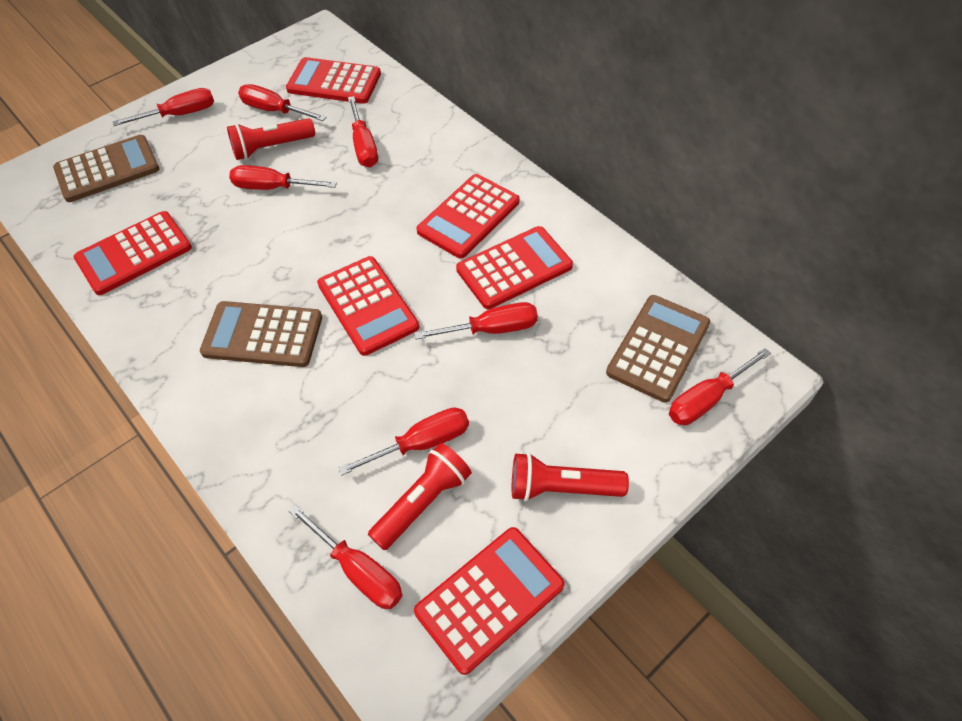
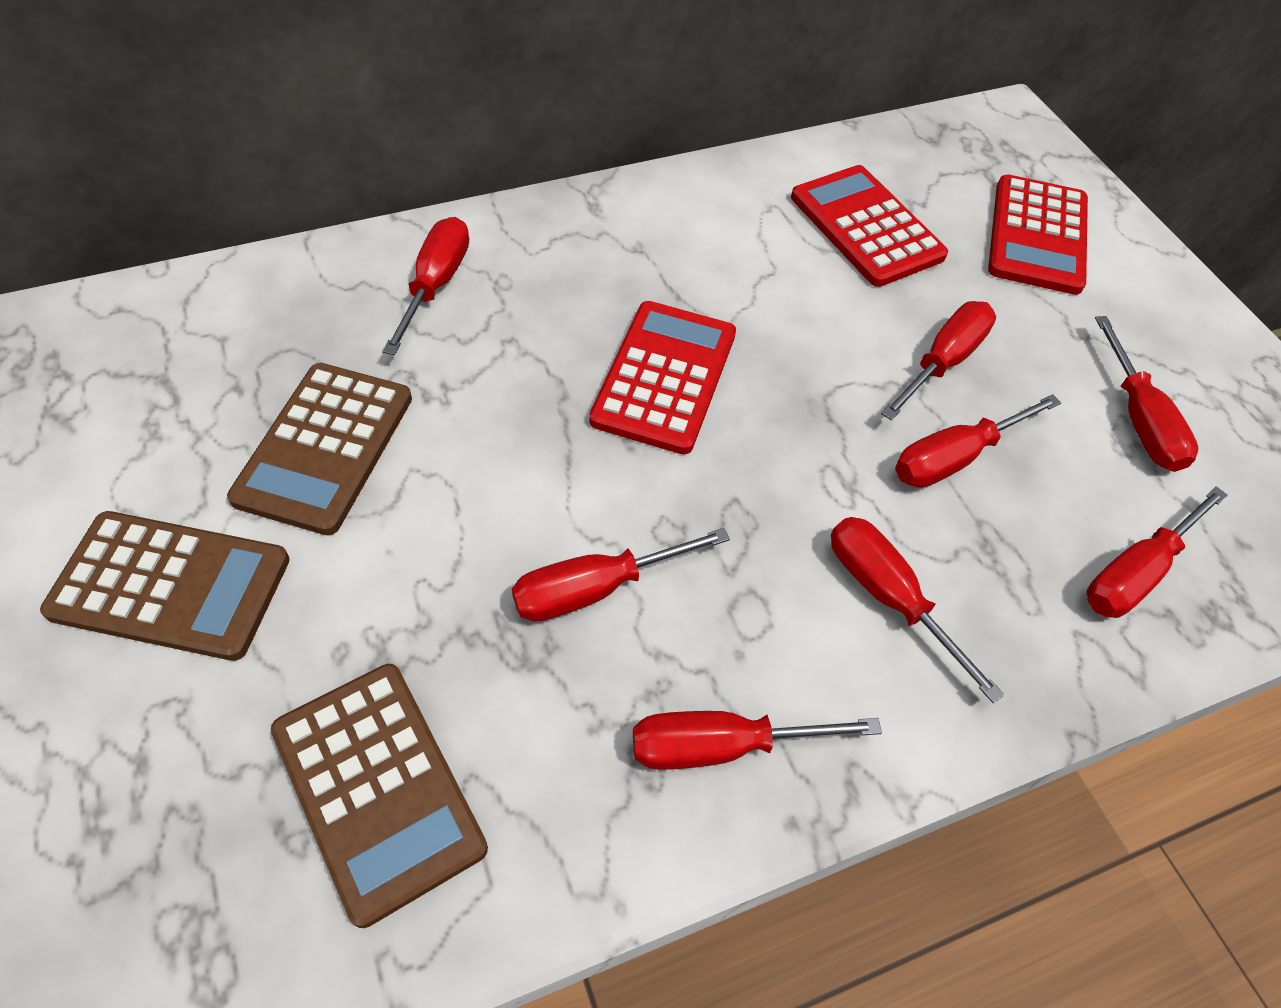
red calculator: [74,211,192,295] [286,57,381,104] [317,256,419,356] [414,527,565,675] [417,174,520,259] [456,226,573,309] = 6 -> [589,301,736,454] [791,165,948,287] [988,174,1088,295] = 3
red flashlight: [227,118,315,160] [368,443,472,550] [512,452,629,502] = 3 -> none = 0

